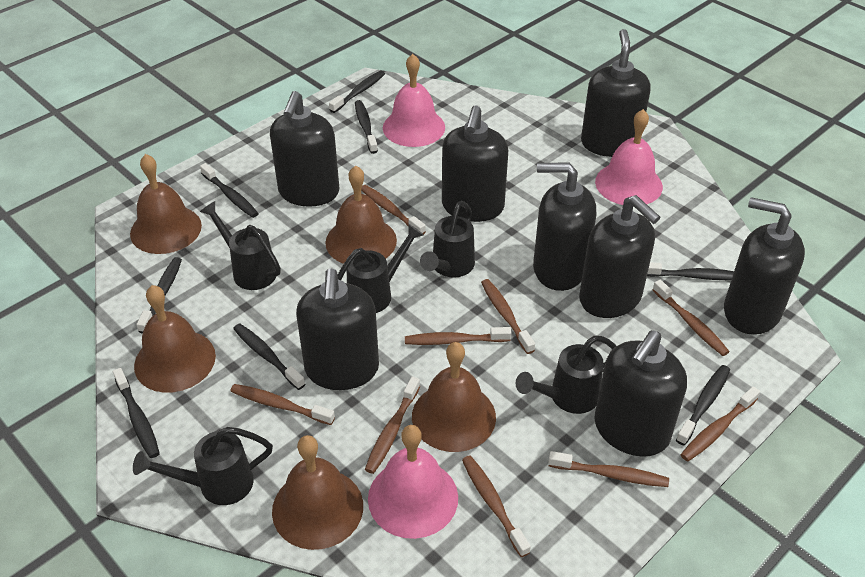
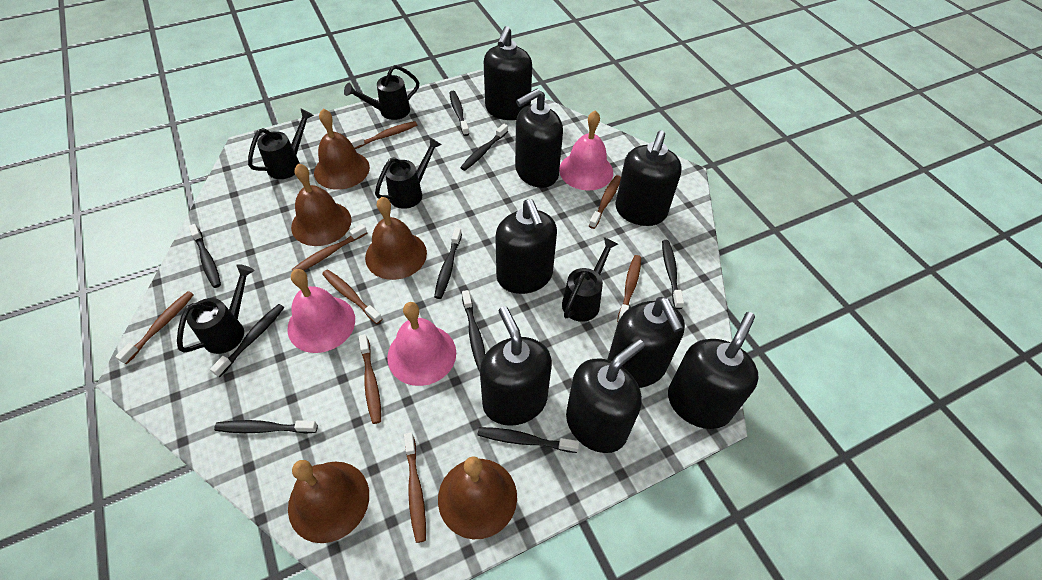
black toothbrush: [113,368,160,458] [137,257,182,334] [200,163,259,218] [233,323,305,390] [329,71,385,113] [355,100,378,154] [647,262,734,280] [676,365,730,445] = 8 -> [189,224,221,288] [210,304,284,377] [214,420,318,434] [434,228,462,299] [449,91,469,136] [460,124,508,171] [462,290,485,372] [478,427,579,453] [662,240,684,309] = 9
brown toothbrush: [230,384,335,425] [361,185,426,234] [365,377,420,474] [405,327,511,345] [462,455,531,557] [481,279,535,354] [548,451,669,487] [653,280,730,356] [680,386,760,462] = 9 -> [115,291,194,365] [292,224,367,271] [322,269,382,324] [349,121,417,149] [359,334,381,424] [404,433,426,543] [589,175,621,229] [617,255,641,322] = 8

